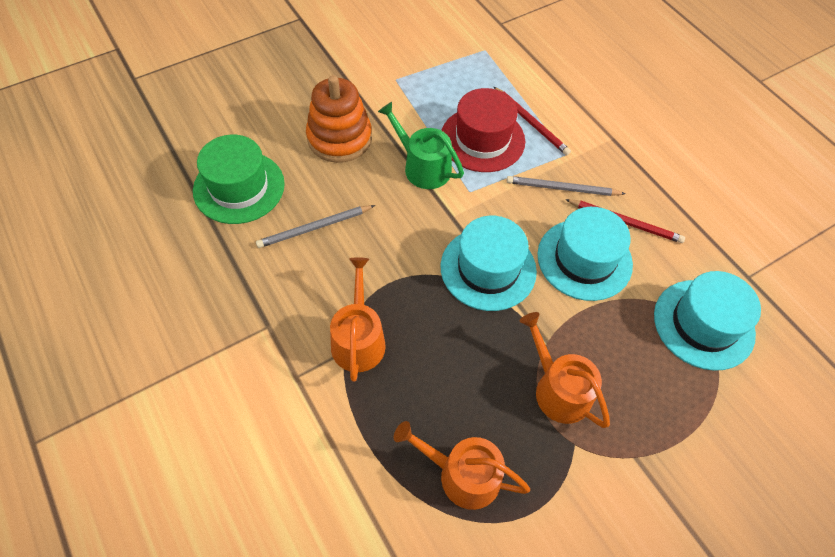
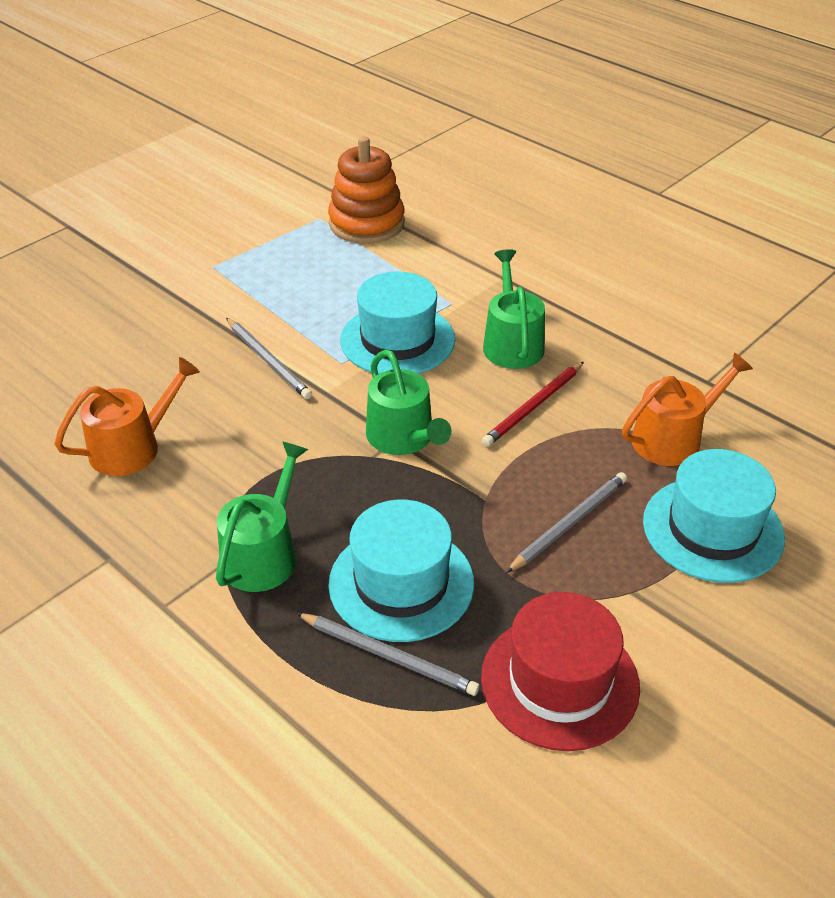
green hat: [193,135,285,224] = 1 -> none = 0
green watering can: [378,102,464,189] = 1 -> [216,441,308,592] [366,350,452,455] [483,249,545,369] = 3
grey pencil: [256,205,375,248] [507,176,625,196] = 2 -> [226,318,312,399] [296,613,480,696] [506,472,627,573] = 3
orange watering can: [330,257,386,382] [394,421,530,510] [520,312,610,428] = 3 -> [54,357,200,476] [622,353,753,466] = 2
red pencil: [493,86,571,155] [565,199,685,243] = 2 -> [482,362,584,446] = 1

